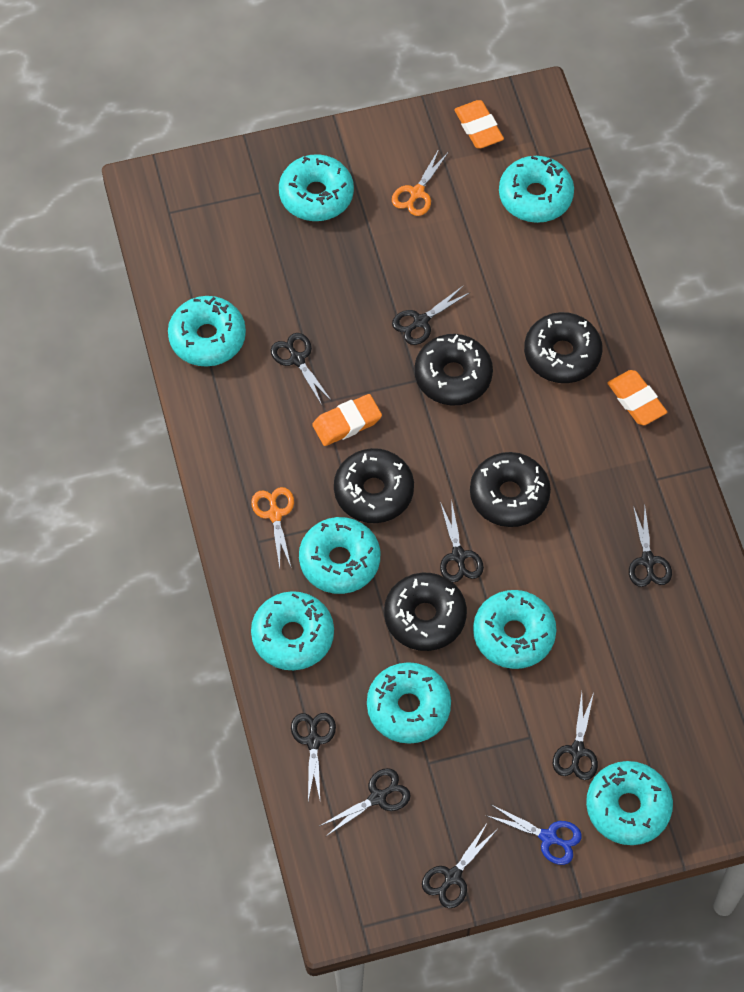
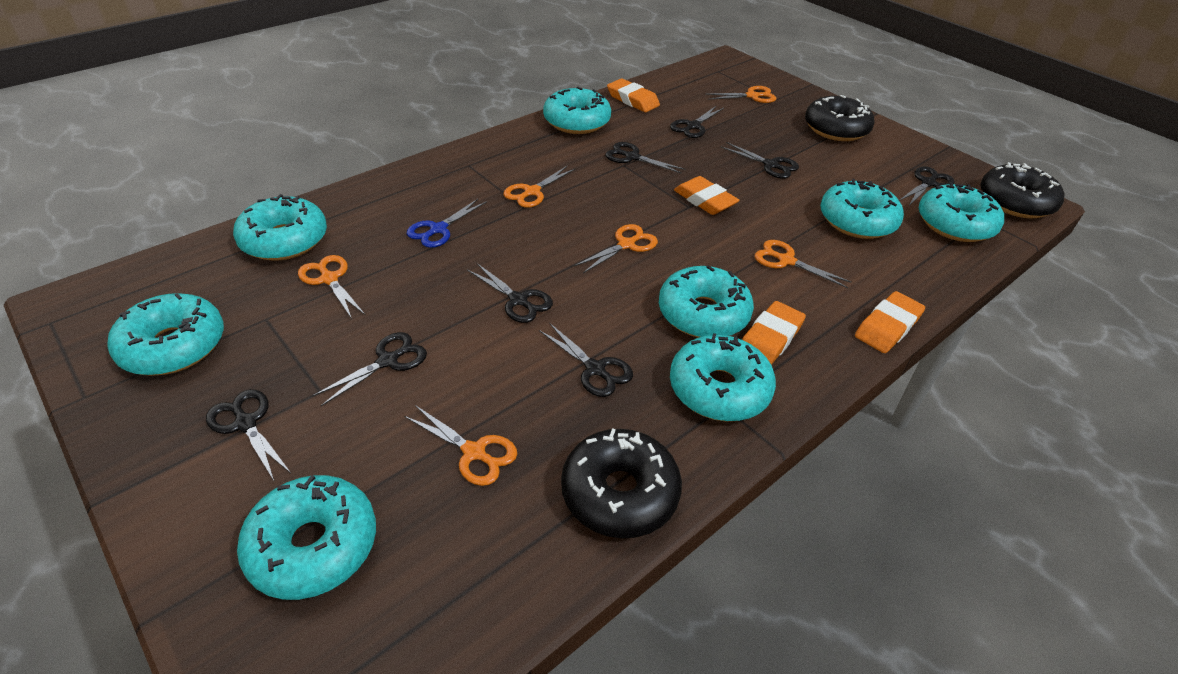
black donut: [334,448,414,523] [384,573,467,651] [415,334,493,405] [470,452,551,527] [524,312,602,383] = 5 -> [561,428,682,538] [805,95,875,141] [980,162,1065,218] = 3
orange eraser: [312,394,382,446] [454,100,504,148] [607,370,667,425] = 3 -> [607,78,660,112] [674,176,740,215] [742,301,806,365] [855,291,925,353] = 4
orange scissors: [251,487,294,568] [392,149,448,216] = 2 -> [298,255,365,319] [404,405,517,486] [504,166,575,208] [575,224,658,273] [706,86,776,103] [755,240,852,288] = 6

